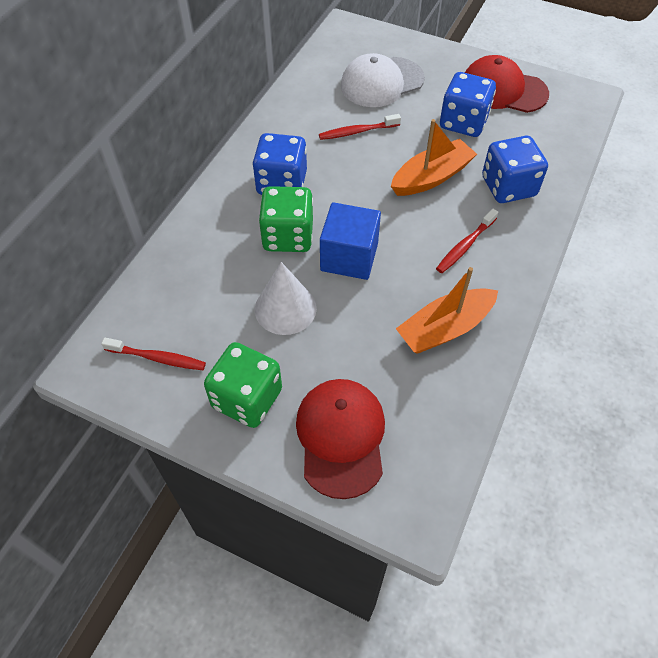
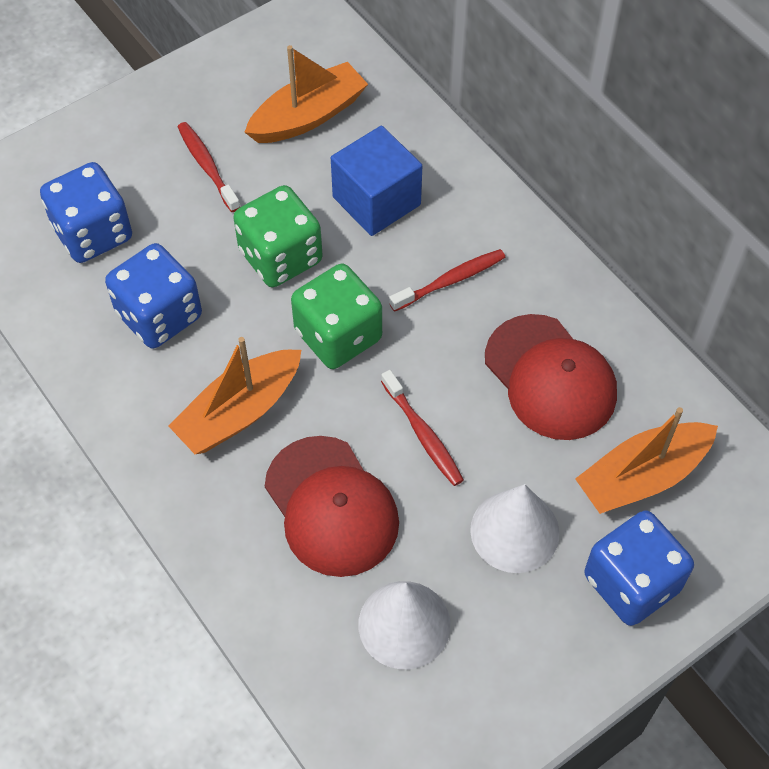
orange boat: [391,119,477,196] [396,267,498,354] = 2 -> [169,337,301,454] [244,45,368,143] [575,407,718,514] = 3
white cap: [341,53,425,107] = 1 -> none = 0
white cone: [255,262,317,335] = 1 -> [358,581,451,669] [470,484,560,573] = 2

